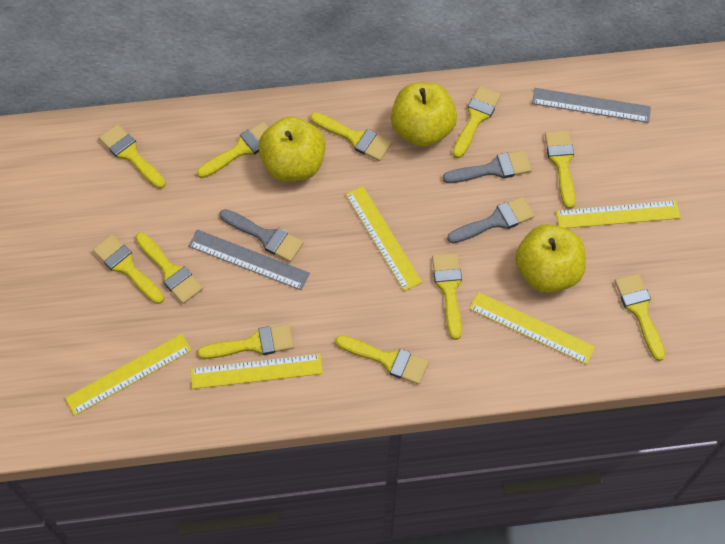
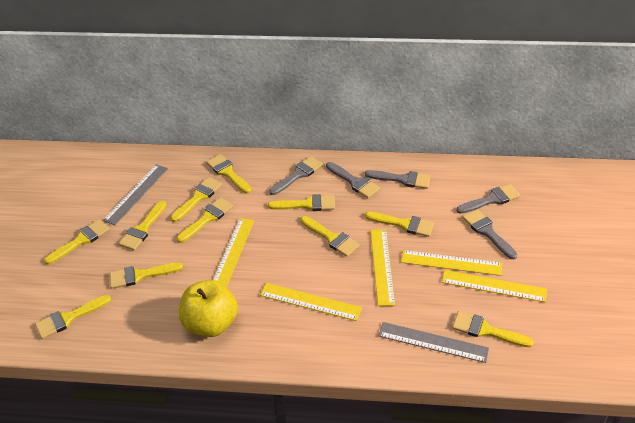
grey brush: [220,209,304,262] [443,150,532,183] [447,197,535,243] = 3 -> [269,156,323,195] [326,162,380,198] [365,170,431,189] [456,184,521,214] [463,209,517,259] = 5
yellow apple: [258,116,326,182] [391,83,457,147] [515,224,586,293] = 3 -> [179,280,238,337] = 1

